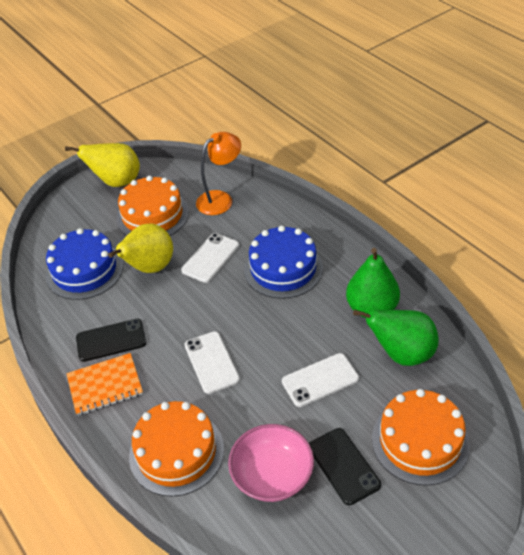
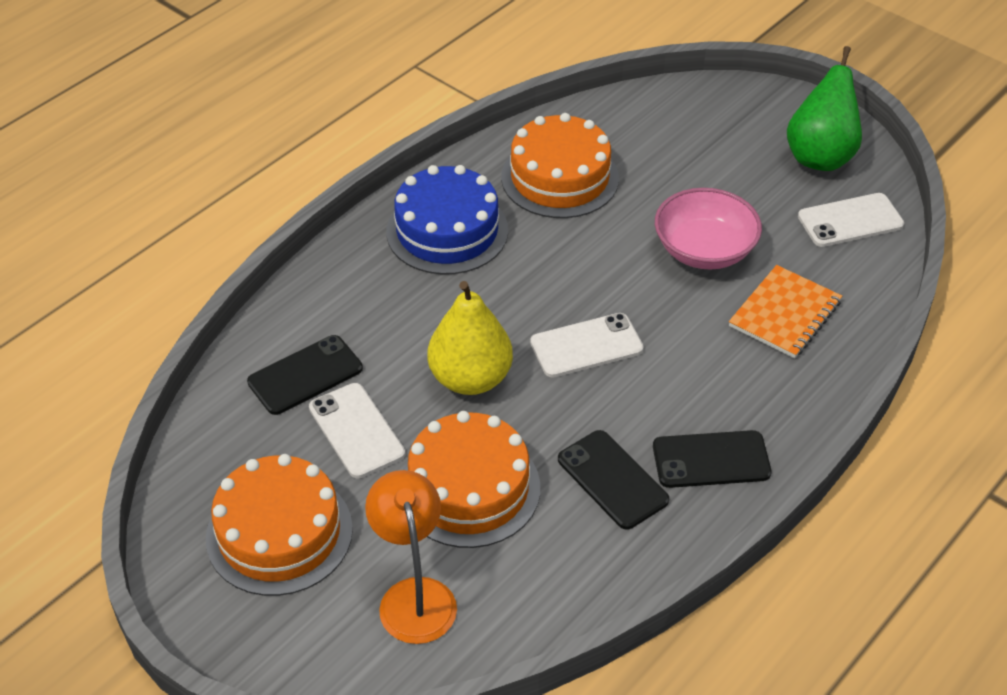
black phone: [76,319,146,362] [309,428,381,505] = 2 -> [247,335,363,415] [558,430,669,530] [653,430,771,488] = 3
blue cake: [46,228,123,300] [244,226,323,299] = 2 -> [386,165,508,275] = 1
green pear: [346,248,400,318] [353,310,439,366] = 2 -> [787,46,862,171] = 1
yellow pear: [65,143,140,187] [108,223,173,273] = 2 -> [428,281,513,395] = 1

